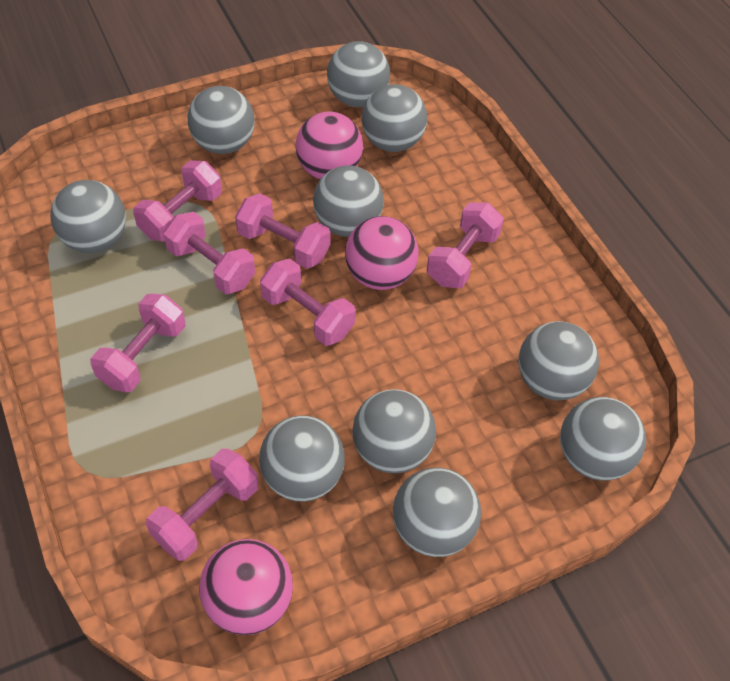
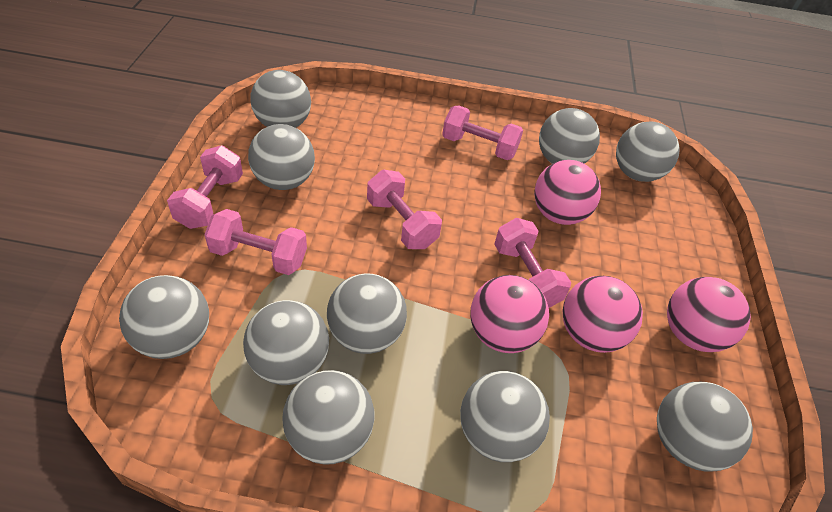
pink ball: [199,539,293,635] [296,112,363,179] [345,216,419,290] = 3 -> [471,275,549,353] [534,160,601,225] [563,276,643,353] [667,277,751,352] = 4
pink dumbbell: [90,294,186,392] [133,160,222,242] [146,449,258,561] [163,212,255,294] [235,193,330,269] [260,259,355,346] [427,202,504,288] = 7 -> [167,146,243,229] [204,209,307,275] [367,170,442,249] [442,105,523,160] [494,218,571,308] = 5

